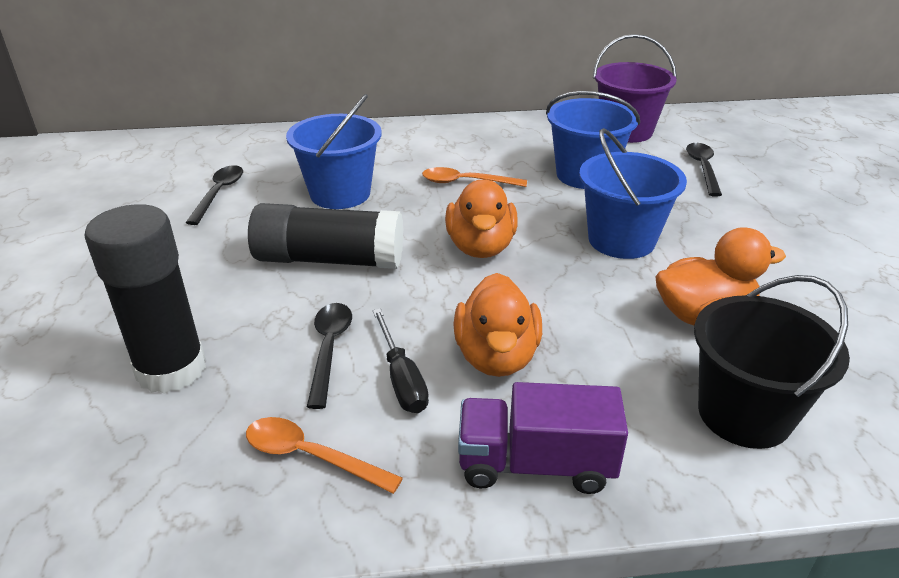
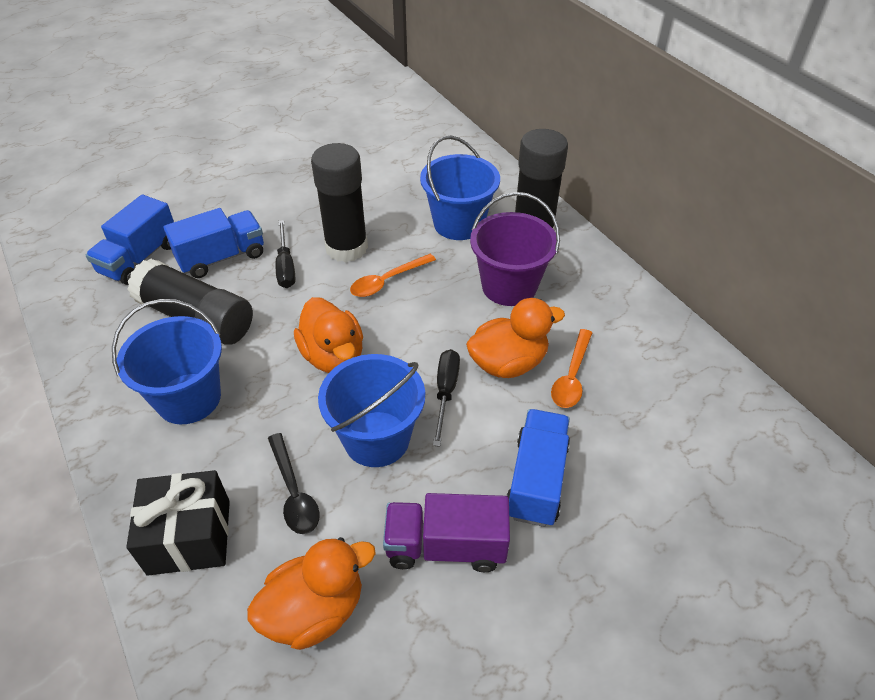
black bucket: [694,275,850,449] = 1 -> none = 0
black gift: none = 0 -> [126,470,230,576] = 1
black glue stick: [84,204,206,394] [248,203,403,269] = 2 -> [127,258,253,345] [311,143,368,262] [515,129,568,229] = 3
black screwdriver: [373,309,429,413] = 1 -> [276,220,295,288] [433,349,460,447] = 2
black spoon: [185,165,243,225] [307,303,352,409] [686,143,722,197] = 3 -> [268,433,320,534] = 1
blue truck: none = 0 -> [86,195,174,285] [164,208,264,278] [506,409,570,527] = 3

